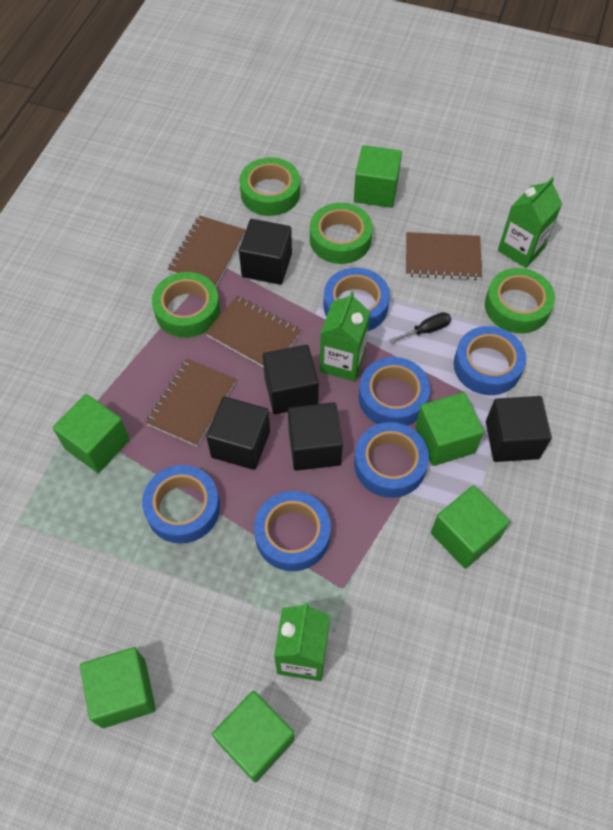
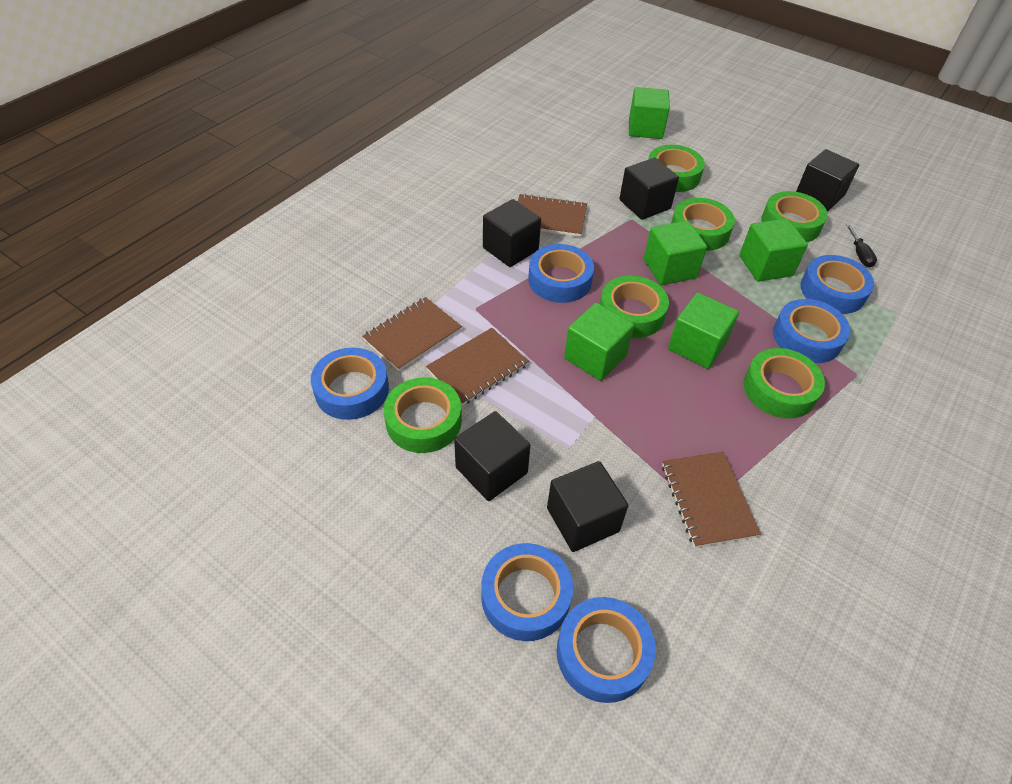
green carton: [274,603,330,681] [320,291,370,382] [498,177,562,268] = 3 -> none = 0
green cube: [53,394,130,473] [80,647,156,728] [212,691,295,782] [354,145,402,208] [415,392,484,466] [431,485,510,569] = 6 -> [564,303,634,381] [629,87,670,139] [644,221,707,285] [668,293,739,369] [739,218,808,282] = 5
green tape: [152,272,220,338] [239,157,300,216] [310,203,373,264] [485,268,555,333] = 4 -> [384,377,462,453] [600,276,669,338] [648,145,705,192] [671,198,735,251] [744,348,825,419] [761,191,828,242] = 6

